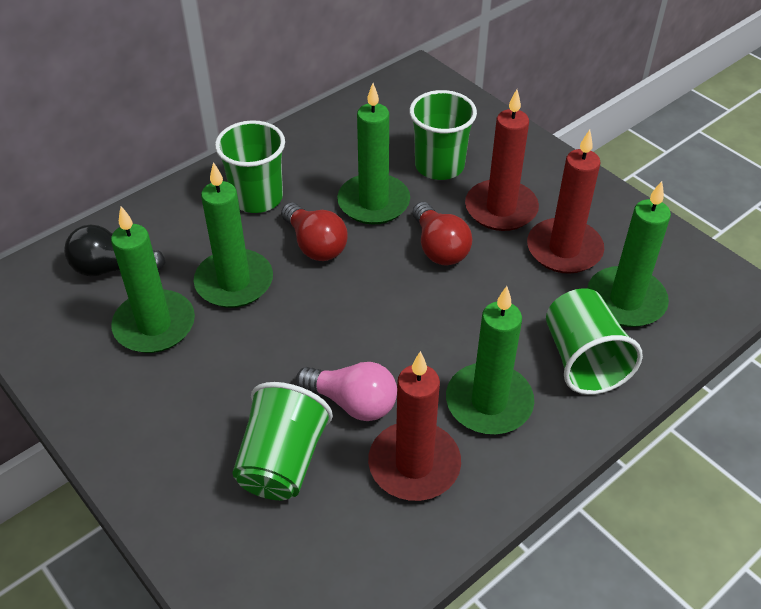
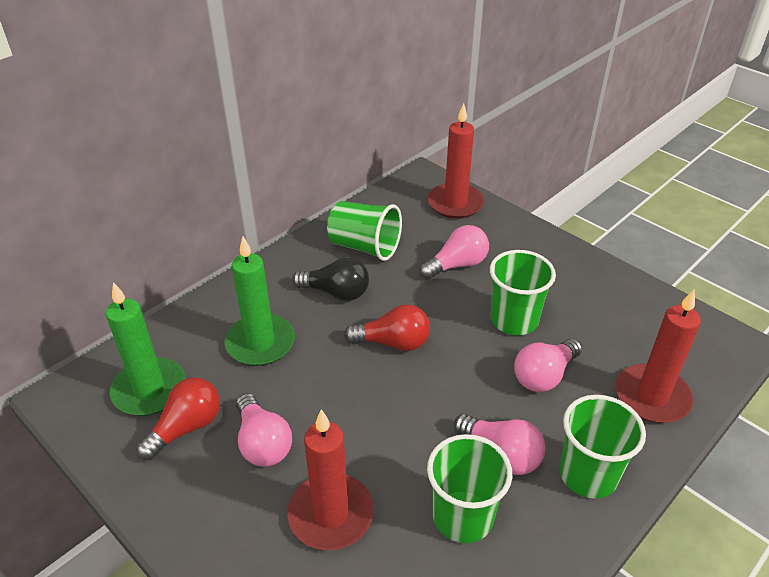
green candle: [111,206,195,353] [194,162,273,308] [337,83,410,224] [446,286,534,434] [587,181,671,327] = 5 -> [106,282,186,416] [224,236,295,366] = 2
pink light bulb: [296,362,397,421] = 1 -> [236,393,292,467] [419,225,489,279] [454,414,546,475] [514,339,582,392] = 4

